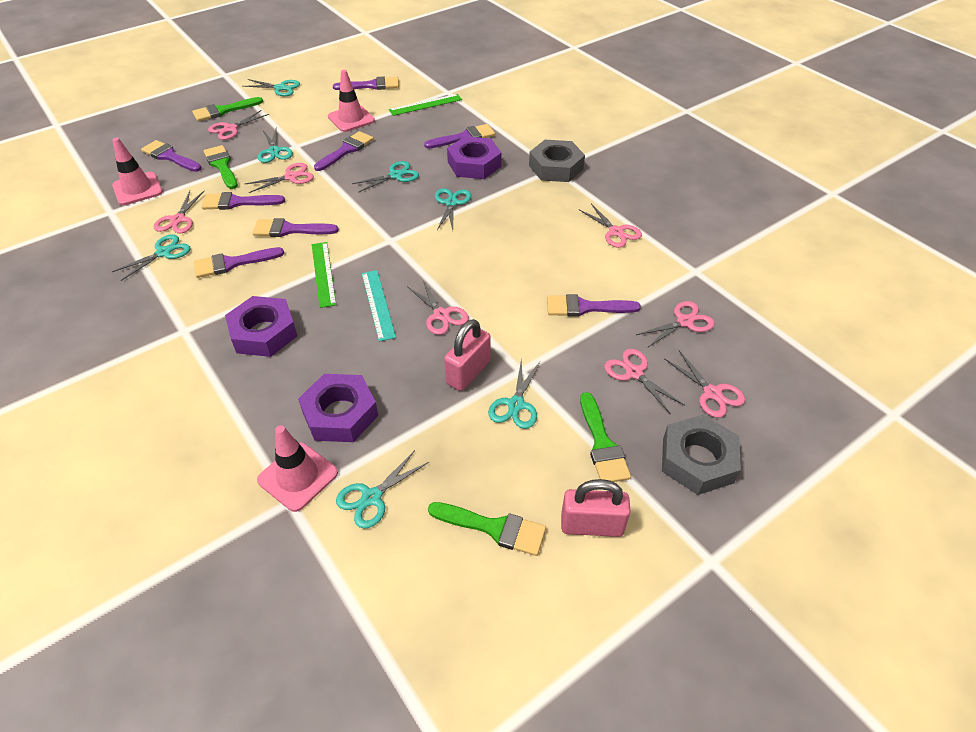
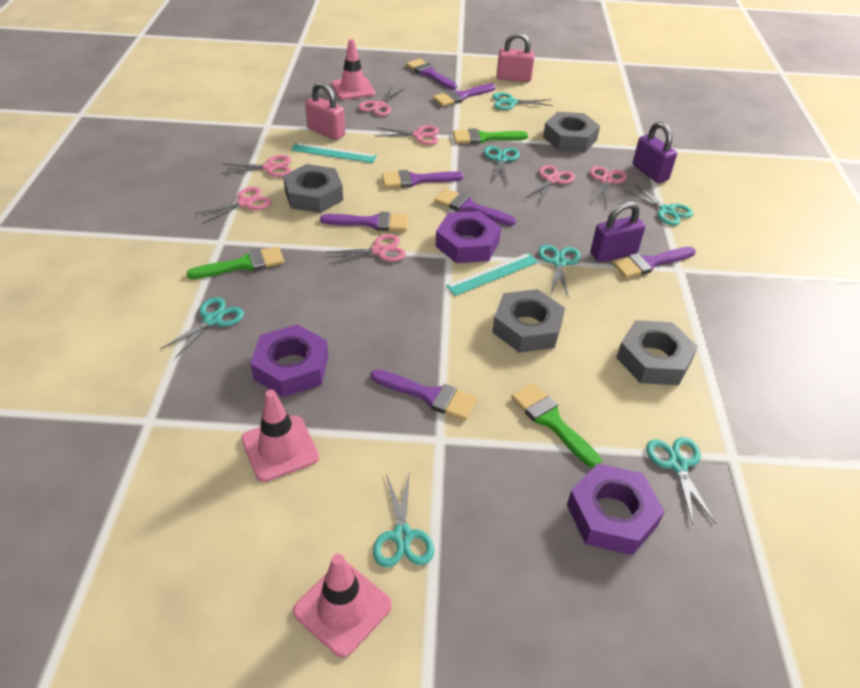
green brush: [192,97,263,122] [203,145,238,189] [428,502,546,556] [580,392,631,482] = 4 -> [187,246,284,279] [453,128,528,144] [511,383,602,468] = 3
green ruler: [312,242,336,308] [389,94,462,116] = 2 -> none = 0
grey nut: [529,140,585,182] [662,415,741,495] = 2 -> [283,164,343,213] [492,289,565,353] [543,112,600,152] [616,320,698,385] = 4
pink scissors: [154,191,204,233] [208,110,269,140] [245,163,314,193] [407,279,469,335] [579,204,642,248] [604,349,685,415] [636,301,715,348] [664,350,745,418] = 8 -> [194,187,271,223] [221,155,292,177] [325,234,406,264] [358,86,404,116] [376,125,439,145] [525,165,575,203] [590,166,627,205] = 7
purple brush: [141,140,202,172] [194,247,284,278] [202,192,285,210] [253,218,339,237] [314,131,374,171] [333,76,399,90] [424,124,495,149] [547,294,641,317] = 8 -> [320,212,408,231] [371,369,477,420] [382,170,464,188] [406,59,457,90] [433,83,496,107] [434,188,516,226] [612,247,696,278] = 7
purple padlock: none = 0 -> [590,201,645,262] [633,121,677,183] = 2
turquoise ruler: [362,270,396,342] = 1 -> [291,143,377,163] [446,253,538,296] = 2

